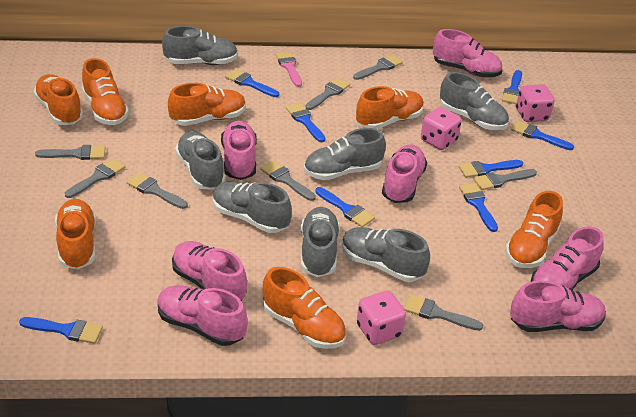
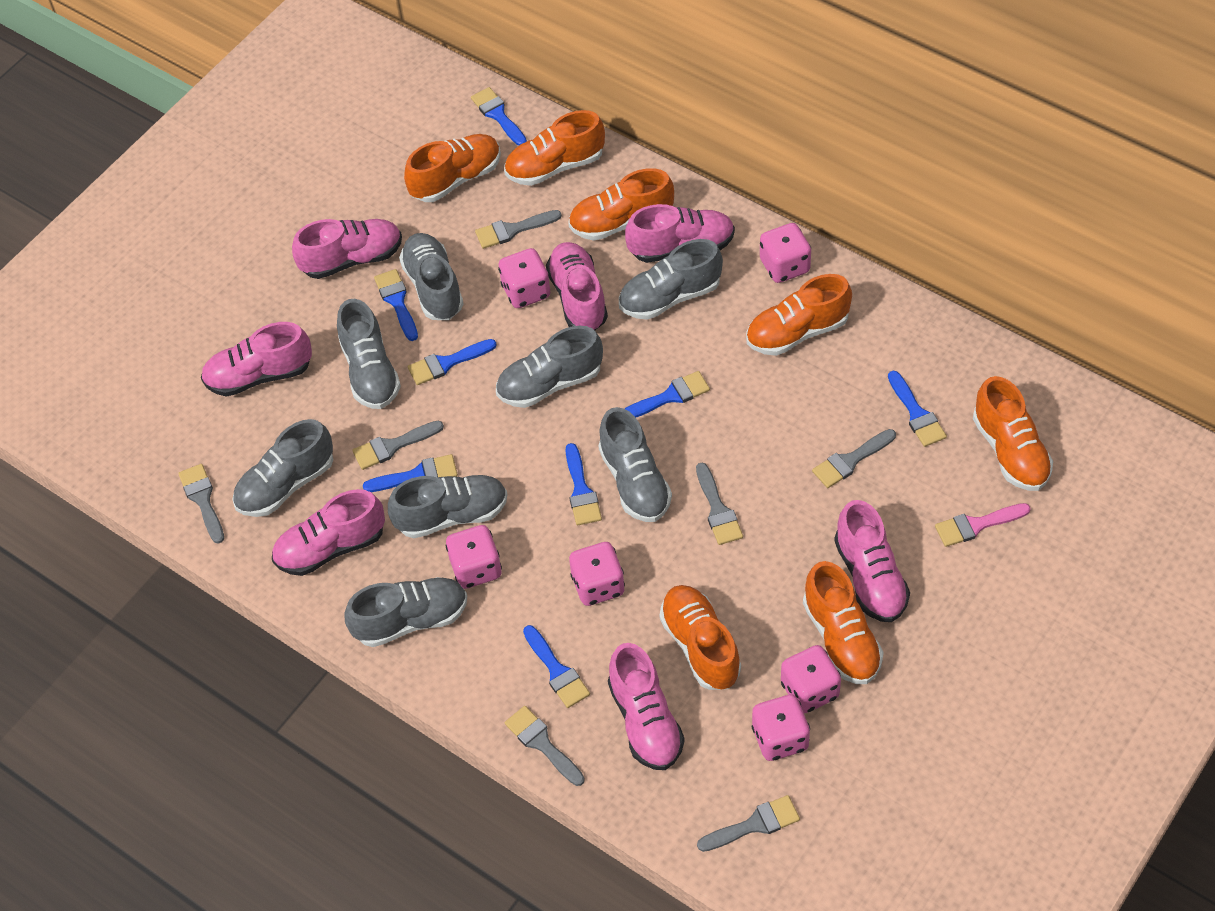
grey brush: [35,145,105,160] [65,158,125,198] [126,172,188,209] [260,161,316,201] [306,78,350,110] [353,55,403,80] [404,295,483,331] [473,169,537,190] = 8 -> [178,464,224,544] [352,420,444,470] [475,210,562,249] [505,706,585,786] [696,463,743,545] [697,795,800,852] [812,429,896,488] = 7
grey shoe: [162,26,238,65] [175,131,225,190] [213,182,292,233] [301,207,340,277] [304,128,386,180] [342,227,430,282] [440,72,509,130] = 7 -> [233,419,333,517] [337,299,401,409] [344,577,467,647] [388,475,508,538] [399,233,464,320] [496,326,603,408] [598,407,672,522] [619,239,723,320] = 8
pink dice: [357,291,406,345] [421,107,462,150] [516,84,555,122] = 3 -> [446,525,502,589] [498,248,551,308] [569,542,625,606] [752,694,810,761] [760,223,811,283] [781,645,841,713] = 6

